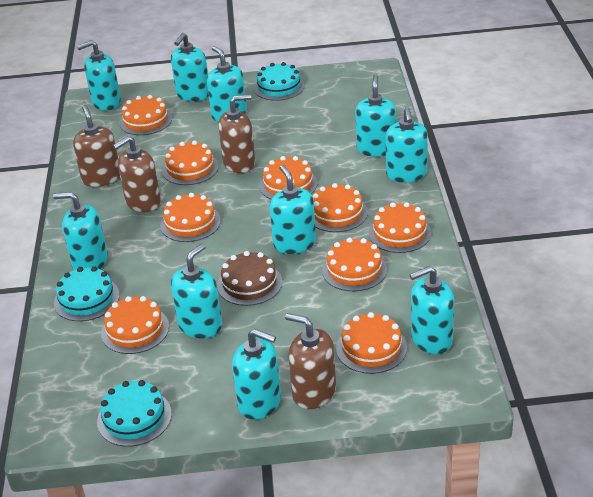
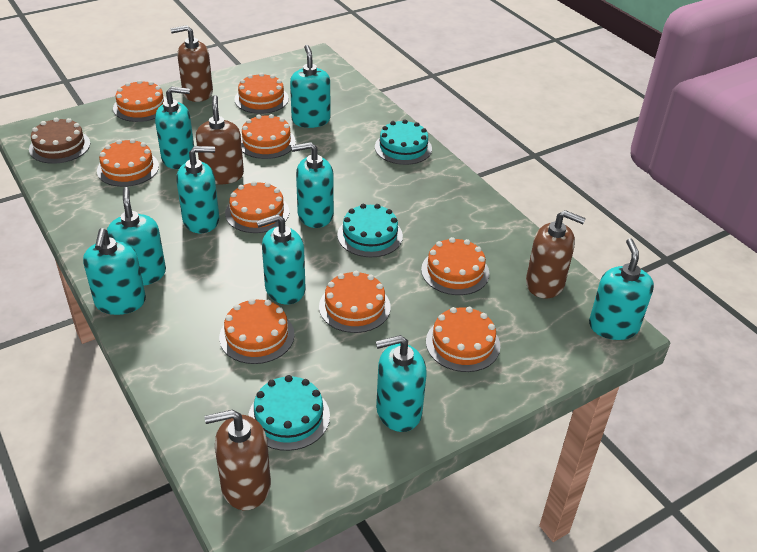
turquoise soap dispenser: [53,192,108,270] [77,40,121,111] [171,33,209,101] [171,243,222,338] [207,46,247,122] [232,329,281,420] [269,165,316,254] [355,75,396,157] [386,107,428,183] [409,266,454,354] = 10 -> [83,228,146,315] [107,187,166,286] [155,87,194,169] [176,146,219,233] [256,214,306,305] [290,45,330,128] [291,142,334,228] [376,335,427,432] [589,238,654,340] = 9

